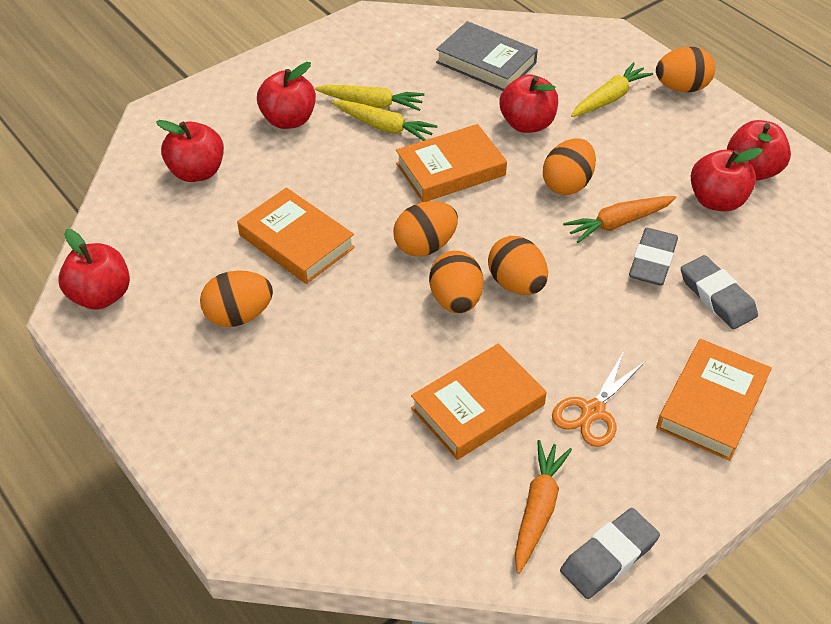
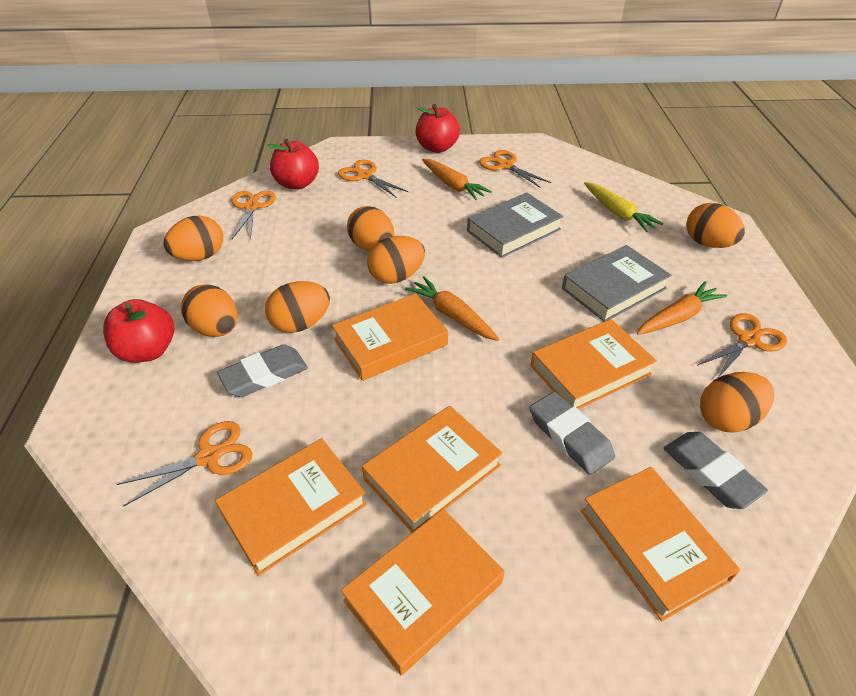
grey book: [436,21,538,91] = 1 -> [467,192,563,258] [562,245,672,322] = 2
orange book: [237,187,355,284] [396,124,507,202] [411,343,547,460] [656,339,772,461] = 4 -> [215,438,367,576] [332,293,448,381] [341,509,504,675] [362,406,503,533] [530,319,657,409] [581,467,740,621] = 6
orange carrot: [515,440,572,574] [563,196,676,243] = 2 -> [405,276,500,341] [422,159,492,200] [637,281,727,335] = 3
orange egg: [200,270,273,327] [393,201,458,256] [429,251,483,313] [488,236,548,295] [543,138,596,195] [656,47,715,92] = 6 -> [163,216,223,261] [181,284,237,337] [265,281,330,333] [347,206,394,251] [367,236,425,284] [686,203,745,248] [700,372,774,433] = 7
orange scissors: [552,351,646,447] = 1 -> [116,421,253,506] [232,191,276,240] [338,160,409,198] [479,150,551,188] [697,313,787,378] = 5
red apple: [58,229,130,310] [156,120,224,182] [257,62,316,129] [499,74,558,133] [691,148,763,211] [727,120,791,181] = 6 -> [103,299,174,363] [267,139,319,190] [416,104,460,153] = 3
yellow carrot: [314,85,425,111] [331,100,437,141] [571,62,653,117] = 3 -> [584,182,663,232] = 1

